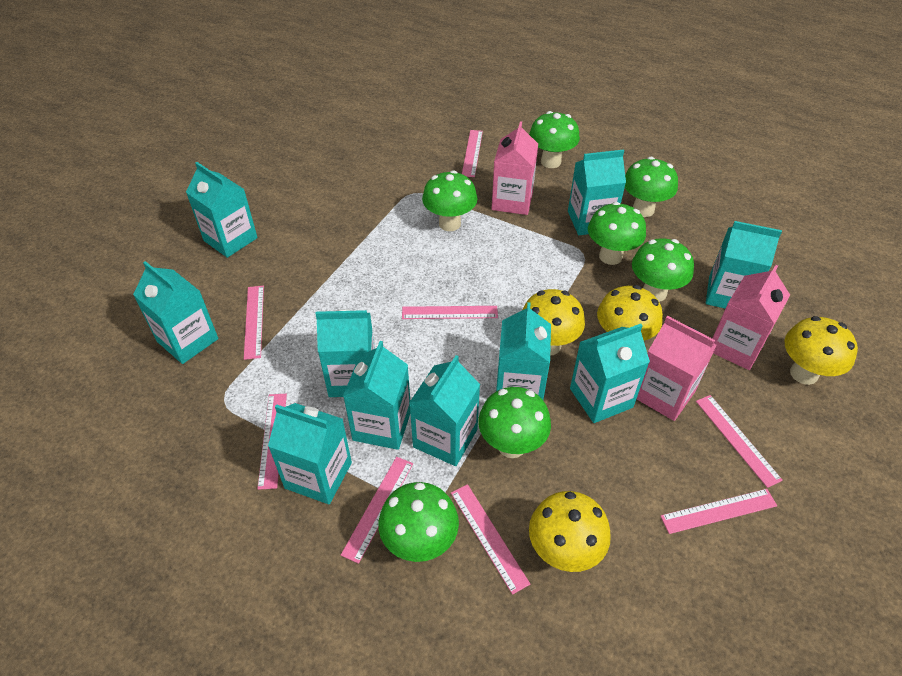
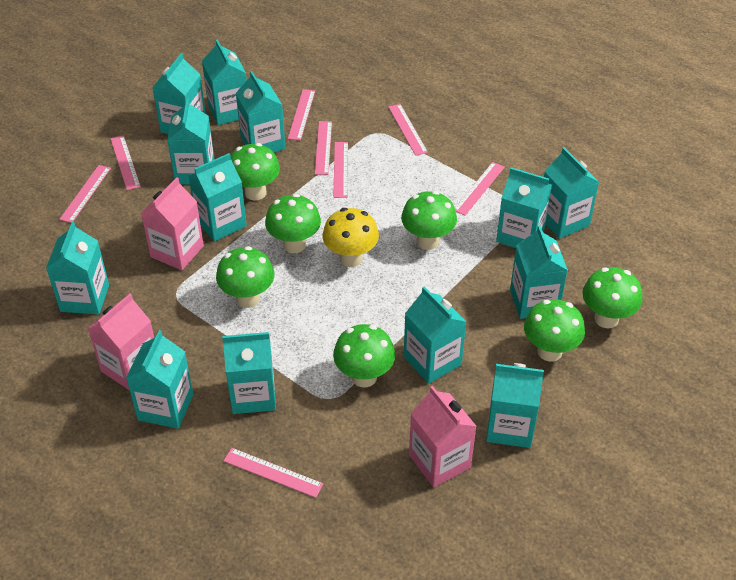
turquoise carton: [133,261,218,364] [186,162,258,258] [268,403,352,504] [315,309,375,397] [343,341,410,450] [409,355,480,466] [496,302,551,400] [568,149,626,235] [570,324,650,423] [706,221,782,309] = 10 -> [46,222,109,315] [126,330,193,429] [153,53,206,134] [167,98,215,185] [189,153,247,242] [202,39,247,125] [222,332,276,414] [236,71,285,152] [404,286,466,384] [486,363,544,448] [496,167,552,248] [510,225,568,319] [544,147,599,239] = 13
yellow mushroom: [523,289,585,355] [529,491,611,572] [597,285,663,341] [784,316,858,385] = 4 -> [323,208,379,267] = 1

